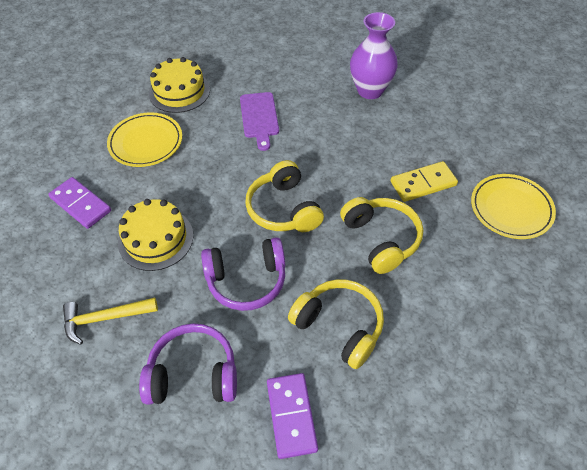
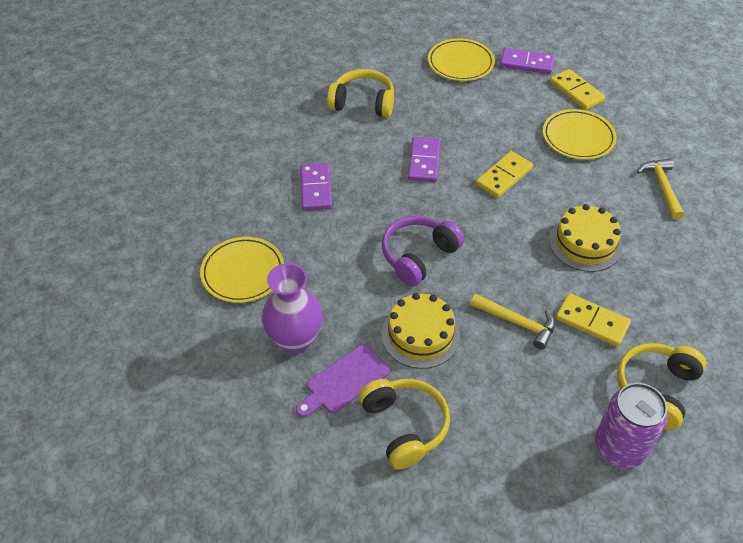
purple can: none = 0 -> [595,383,668,468] = 1
purple domino: [48,177,111,229] [267,373,318,459] = 2 -> [300,163,332,211] [408,137,440,182] [500,48,554,74] = 3
purple headphones: [139,323,237,405] [201,237,285,311] = 2 -> [382,216,464,286] = 1
yellow domino: [390,161,458,202] = 1 -> [476,151,533,198] [550,69,605,110] [556,293,631,347] = 3
yellow hammer: [63,298,158,344] = 1 -> [470,294,555,350] [637,158,684,220] = 2
yellow plate: [107,112,182,167] [471,174,556,239] = 2 -> [200,237,284,303] [428,38,495,81] [543,109,617,160] = 3

